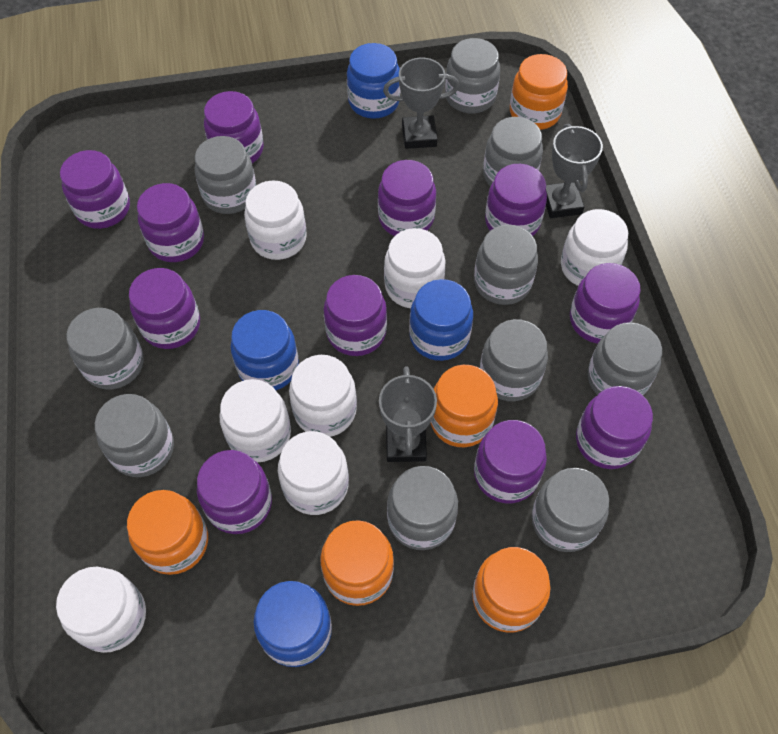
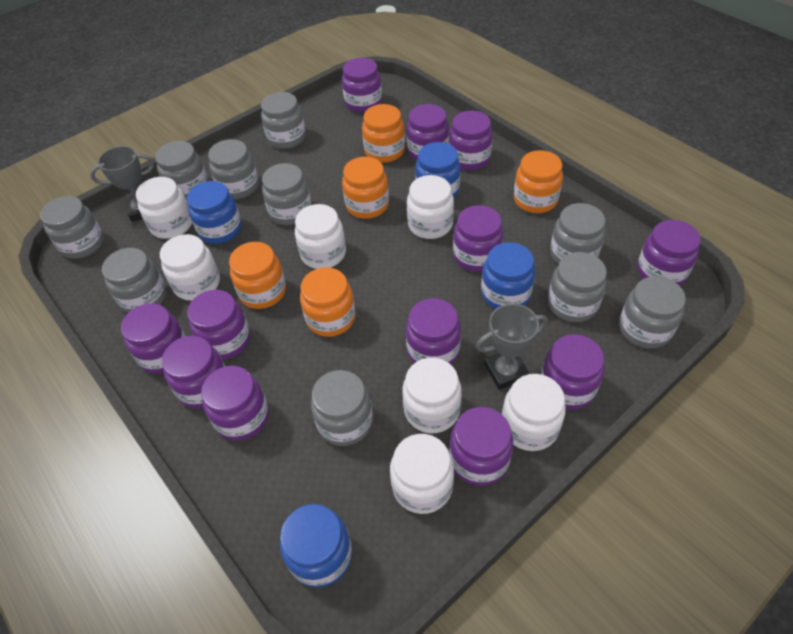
grey trophy: [379,366,437,462] [383,57,459,149] [546,124,603,218] = 3 -> [90,146,154,222] [476,303,548,390] = 2
purple jar: [60,150,130,229] [129,268,200,349] [137,183,204,262] [197,450,272,534] [204,91,264,163] [324,275,387,356] [378,160,436,236] [474,420,547,503] [485,164,547,236] [570,263,640,344] [576,386,653,469] = 11 -> [121,303,185,374] [162,336,225,409] [187,290,250,360] [201,366,269,441] [342,58,382,113] [406,298,461,364] [407,104,449,161] [449,111,493,170] [449,407,513,486] [453,205,503,272] [541,334,604,410] [637,220,701,286] = 12

